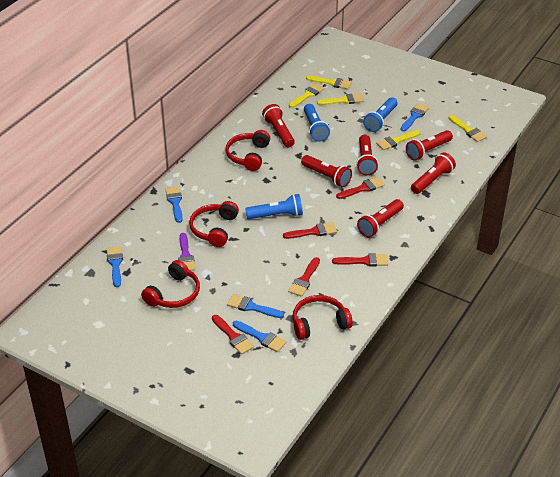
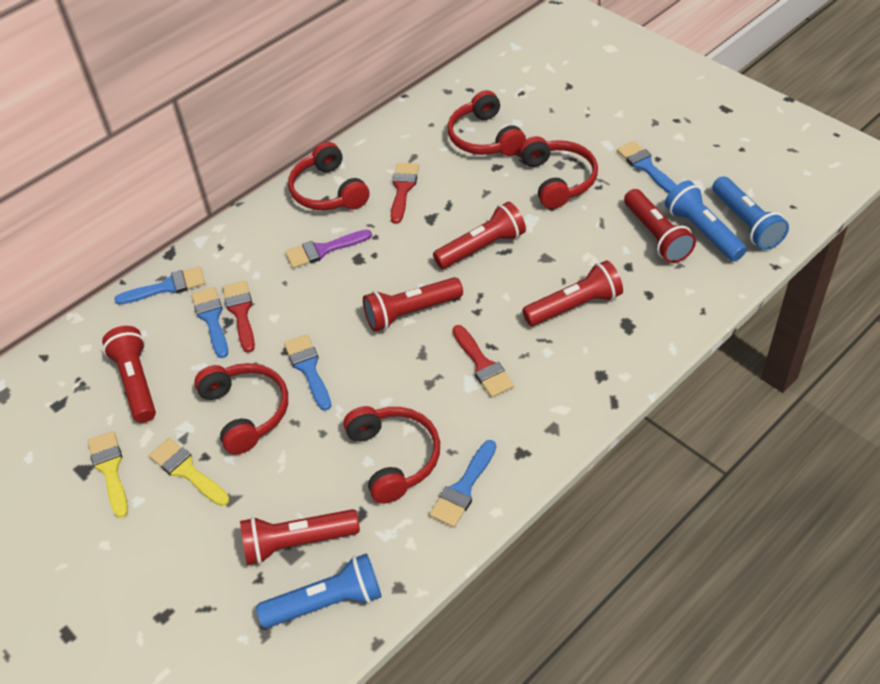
red brush: [212,315,254,354] [283,222,337,239] [288,257,320,297] [332,253,388,267] [336,177,385,199] = 5 -> [223,281,255,353] [391,163,419,224] [452,325,514,397] = 3
red headphones: [141,260,200,308] [189,201,239,247] [225,130,270,171] [293,295,353,340] = 4 -> [194,363,288,454] [288,142,369,210] [344,406,440,504] [448,90,526,156] [519,136,598,209] = 5
yellow brush: [289,83,325,108] [306,75,352,89] [317,93,364,105] [376,130,421,150] [449,115,487,142] = 5 -> [88,431,128,518] [149,438,229,506] = 2

